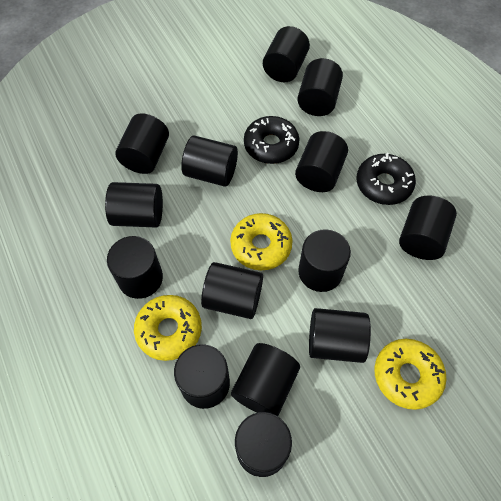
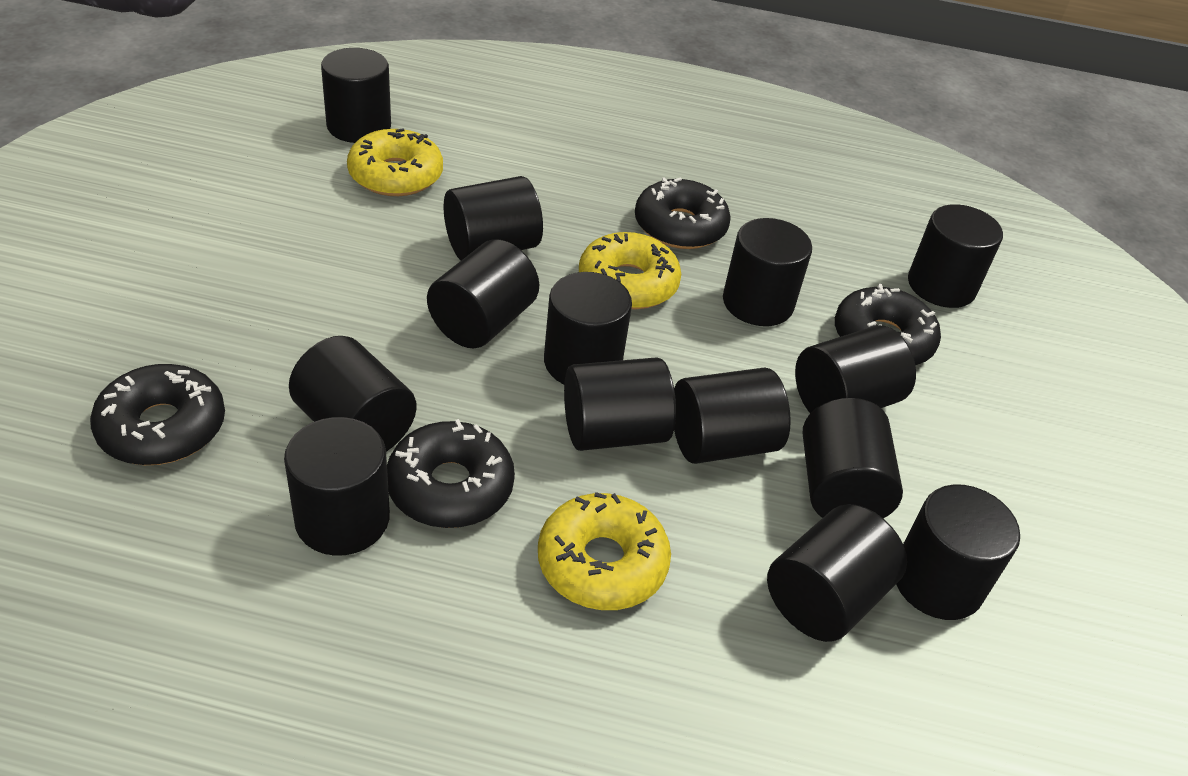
black donut: [244,116,299,164] [357,153,416,205] = 2 -> [90,364,225,465] [387,419,515,528] [635,177,731,249] [835,284,941,365] = 4

